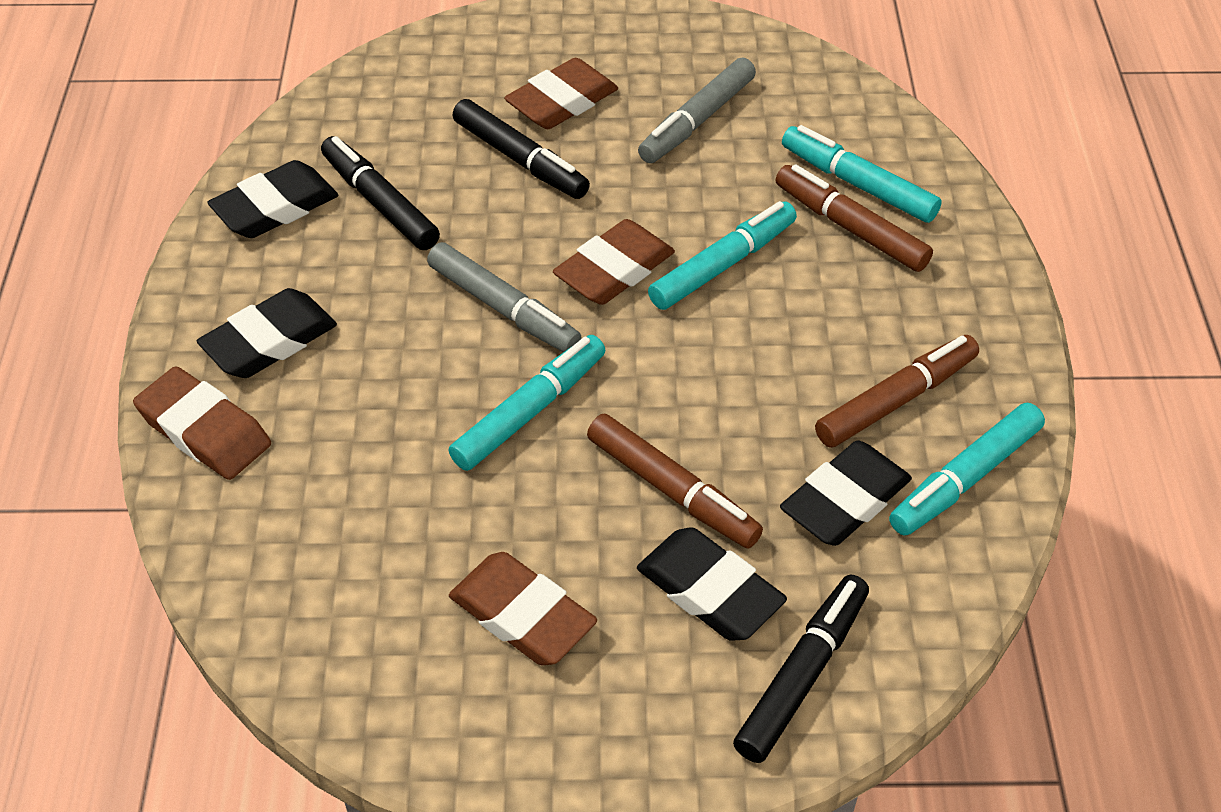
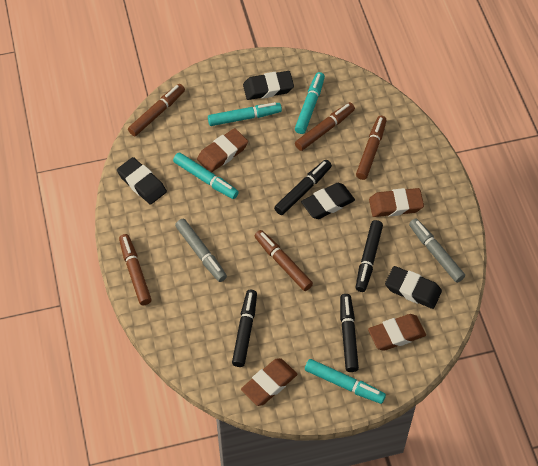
black marker: [321,136,440,250] [453,99,590,199] [733,575,869,763] = 3 -> [232,290,257,367] [274,160,332,215] [340,294,359,372] [356,220,383,292] = 4
brown marker: [587,414,763,549] [776,164,933,272] [815,335,979,448] = 3 -> [119,234,152,305] [128,84,185,136] [255,230,313,291] [295,102,355,151] [356,116,387,180] = 5

